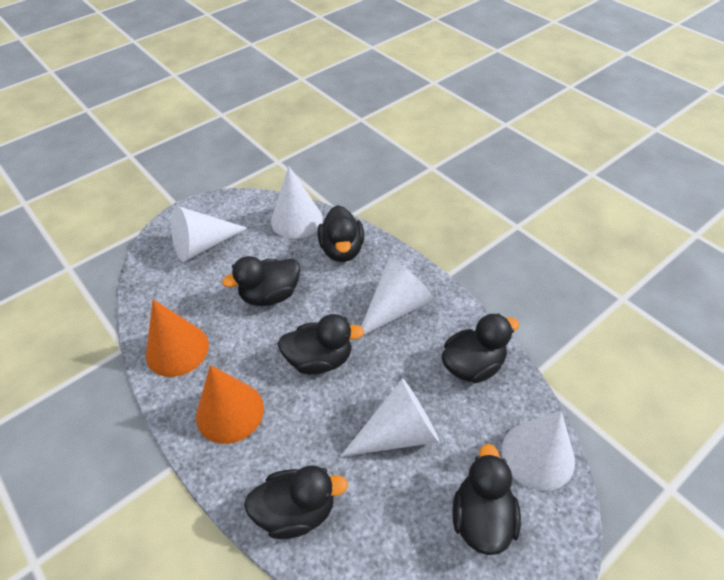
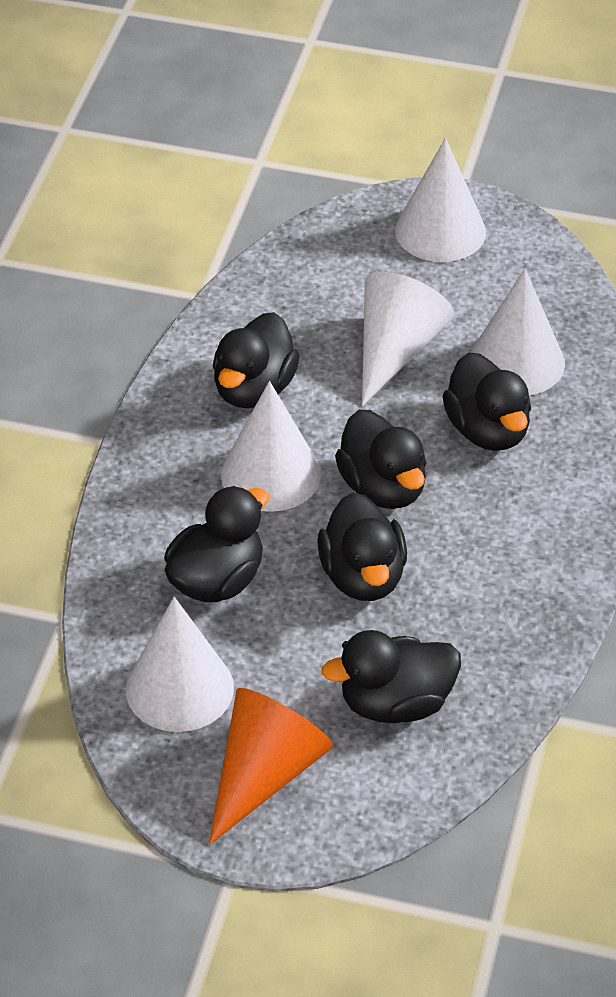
orange cone: [146,299,209,377] [196,365,264,444] = 2 -> [209,688,333,845] = 1

